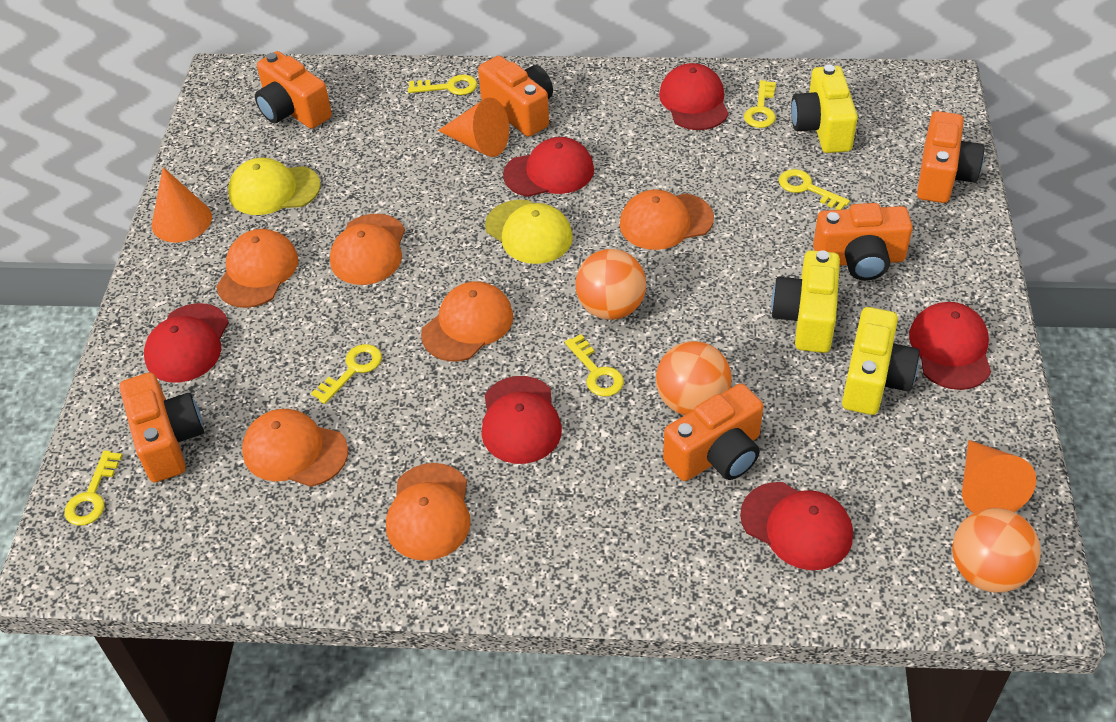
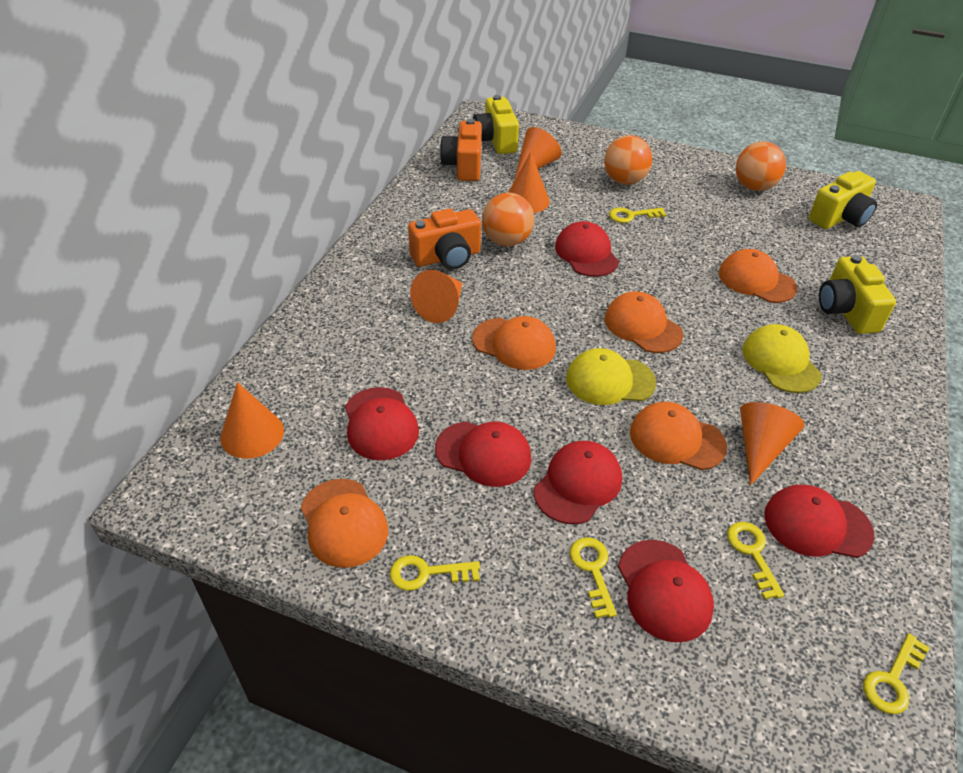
orange camera: [120,372,204,482] [255,51,332,129] [478,56,553,137] [663,383,763,481] [813,203,913,281] [917,111,984,203] = 6 -> [408,208,481,270] [440,119,482,181] = 2
orange cap: [216,229,298,308] [242,409,348,487] [330,214,405,285] [386,463,470,561] [421,281,513,362] [619,189,714,250] = 6 -> [300,479,388,568] [472,316,556,370] [605,291,683,353] [630,402,727,470] [719,249,797,303] = 5
orange cone: [152,167,212,243] [438,98,509,157] [962,440,1036,513] = 3 -> [220,382,284,459] [410,270,462,323] [508,152,550,213] [515,127,562,179] [740,402,804,486] = 5
yellow key: [65,451,123,526] [311,344,382,404] [408,74,477,95] [565,334,624,397] [744,80,776,128] [779,169,850,210] = 6 -> [390,555,480,591] [570,537,617,618] [609,207,666,223] [727,522,784,600] [863,633,930,714] = 5

